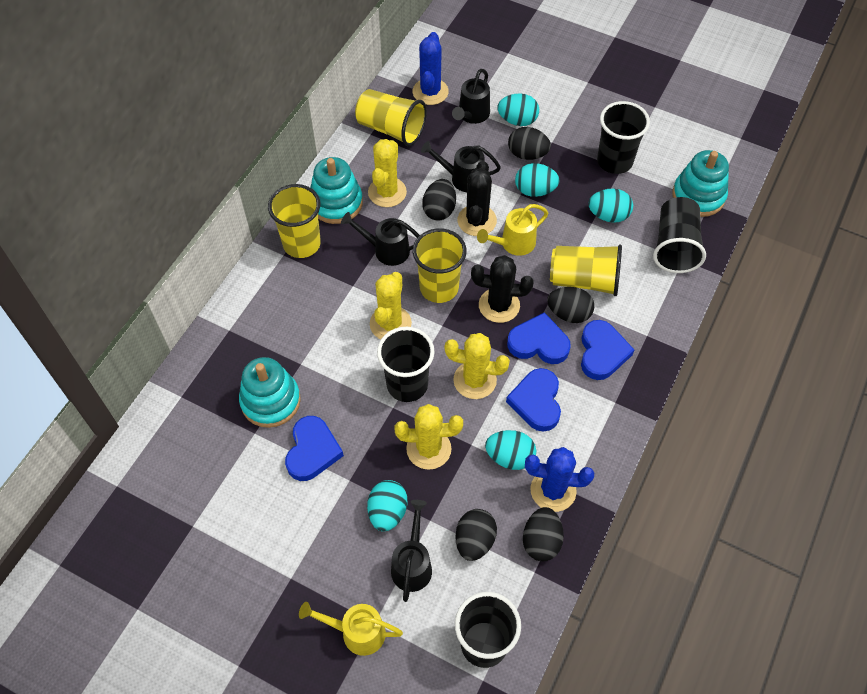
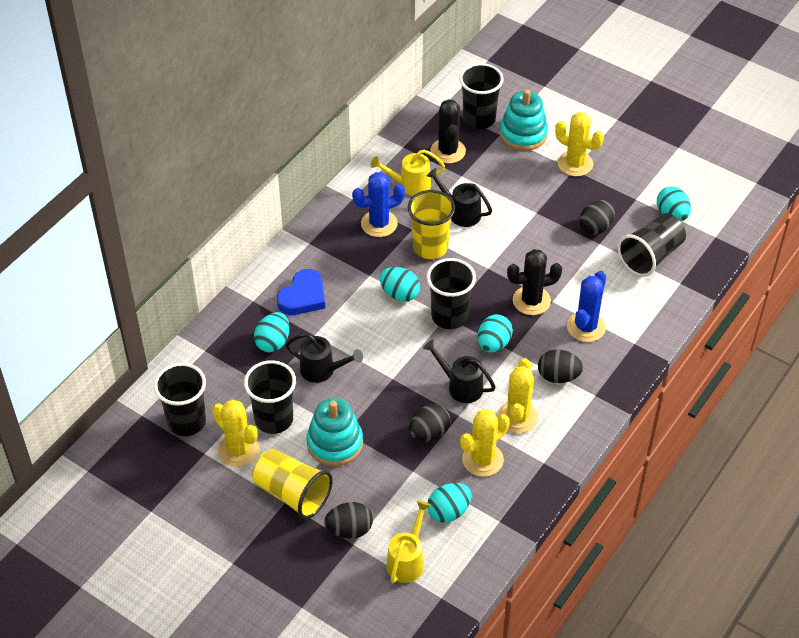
black cup: [377,327,434,402] [455,592,521,668] [597,101,650,174] [653,197,706,273] = 4 -> [154,363,206,436] [244,360,296,434] [427,258,476,329] [459,63,504,129] [618,213,686,277] = 5
black egg: [422,179,456,221] [455,509,497,561] [508,127,551,160] [523,507,564,561] [547,287,595,323] = 5 -> [324,502,373,539] [409,404,451,442] [538,349,583,383] [579,200,615,235] = 4
black watering can: [341,212,420,266] [391,500,432,602] [421,141,501,192] [452,69,490,124] = 4 -> [286,333,363,383] [423,340,496,403] [427,168,492,227] = 3
blue heart: [285,416,344,481] [506,368,561,432] [507,312,571,364] [581,320,634,380] = 4 -> [277,269,325,315] = 1
turquoise stacking toy: [239,357,301,428] [310,157,363,224] [672,150,729,217] = 3 -> [307,398,363,466] [500,89,548,151] = 2
yellow cup: [268,184,321,258] [355,89,427,146] [413,228,467,303] [550,244,622,296] = 4 -> [252,449,333,519] [408,190,455,259] = 2

